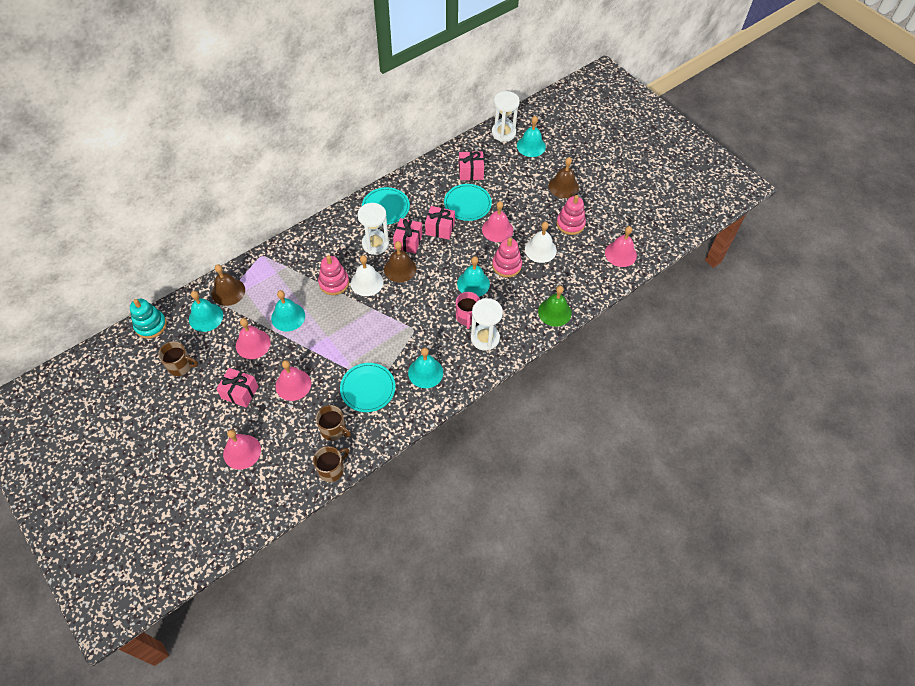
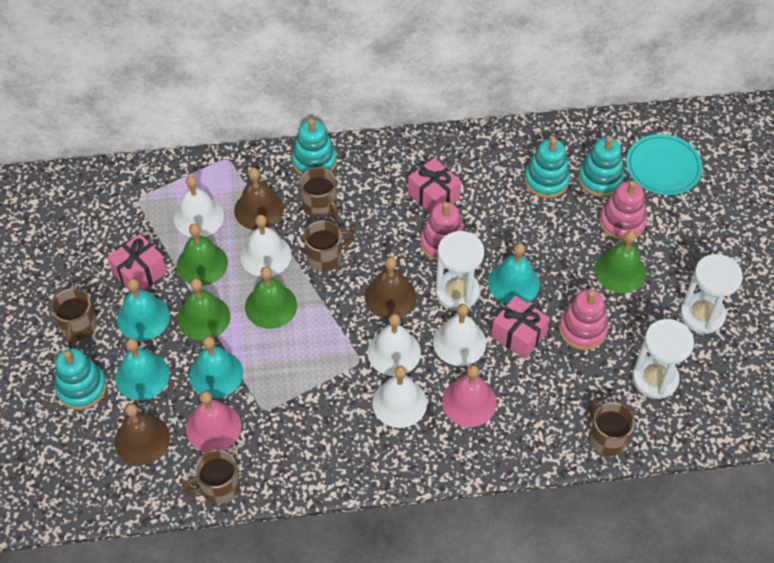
brown mug: [158,341,198,376] [313,446,349,482] [316,405,351,441] = 3 -> [51,288,97,347] [182,449,240,504] [300,167,339,218] [304,220,354,272] [588,400,635,456] = 5
green bell: [538,286,572,327] = 1 -> [177,223,228,286] [178,278,230,341] [245,266,297,329] [595,231,646,293] = 4
pink bell: [223,429,261,470] [236,318,271,359] [275,360,311,401] [482,201,513,242] [605,226,637,267] = 5 -> [186,391,241,452] [442,365,497,427] = 2
pink gift: [216,368,259,408] [393,218,422,254] [425,206,455,240] [459,151,484,180] = 4 -> [107,234,167,292] [408,158,461,214] [491,296,550,359] = 3
pink mug: [456,292,480,329] = 1 -> none = 0
turquoise bell: [189,291,223,332] [271,290,305,331] [408,348,443,388] [457,256,490,297] [517,116,546,157] = 5 -> [115,338,170,400] [117,278,170,341] [189,336,243,398] [488,243,540,304] = 4
turquoise plate: [340,363,395,412] [362,187,410,225] [444,184,492,221] = 3 -> [626,134,703,195] = 1
turquoise stacking toy: [130,299,167,339] = 1 -> [55,348,107,410] [292,119,337,176] [524,138,570,198] [578,136,624,197] = 4
white bell: [351,255,383,296] [525,222,557,263] = 2 -> [174,175,224,237] [240,215,292,277] [368,314,421,376] [372,366,427,428] [433,304,486,366] = 5

